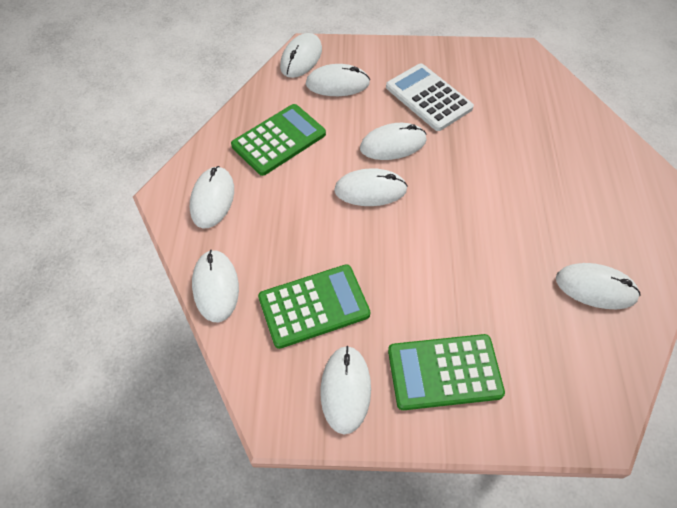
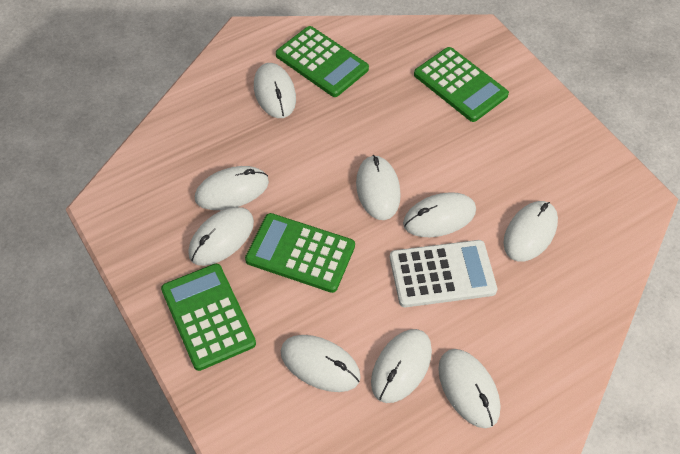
green calculator: [231,104,326,176] [258,264,370,349] [388,334,505,410] = 3 -> [161,264,256,371] [245,213,355,293] [276,26,369,97] [414,47,509,122] = 4
white mouse: [190,166,234,229] [192,250,239,322] [280,33,322,78] [306,64,370,96] [320,346,371,434] [334,168,408,206] [360,123,426,160] [556,263,641,309] = 8 -> [188,207,254,266] [195,166,269,210] [254,63,296,118] [281,335,361,392] [356,155,401,220] [371,329,432,403] [403,192,476,237] [438,349,500,428] [503,201,558,262] = 9

